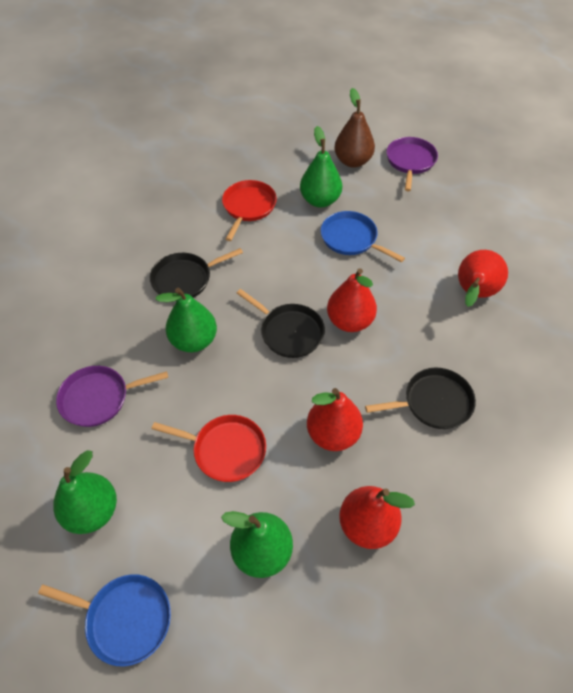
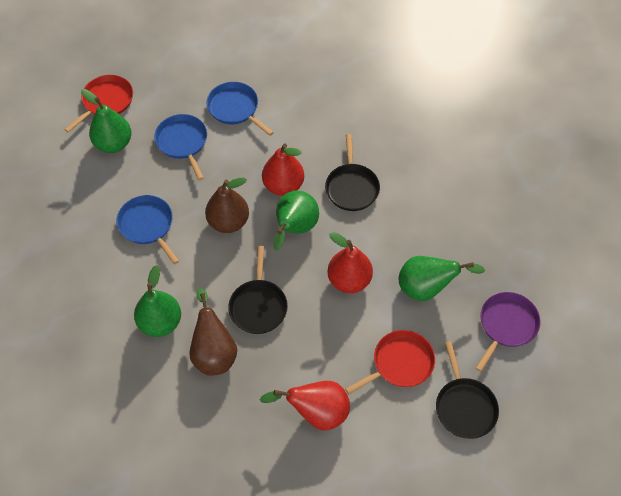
blue pan: [38,574,171,666] [321,211,405,262] = 2 -> [116,195,179,264] [154,114,207,180] [206,82,274,136] = 3
brown pear: [334,88,375,168] = 1 -> [189,288,237,376] [205,178,249,233] = 2
purple pan: [56,366,168,427] [386,137,438,191] = 2 -> [476,292,541,372] = 1
red pear: [307,388,363,451] [327,268,377,332] [339,486,415,549] [458,250,508,307] = 4 -> [260,381,350,431] [262,143,304,196] [327,232,373,293] = 3

